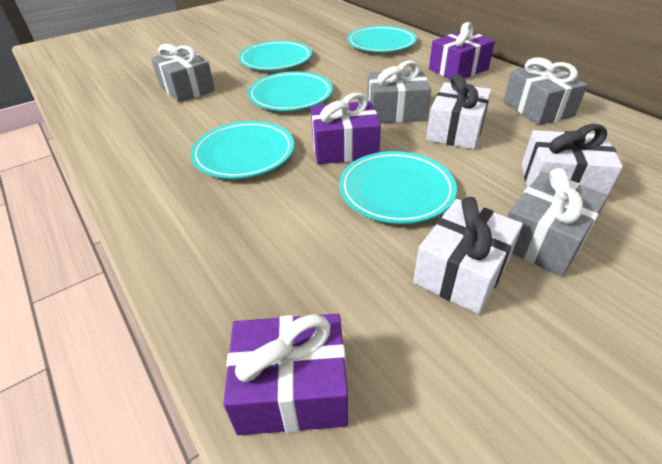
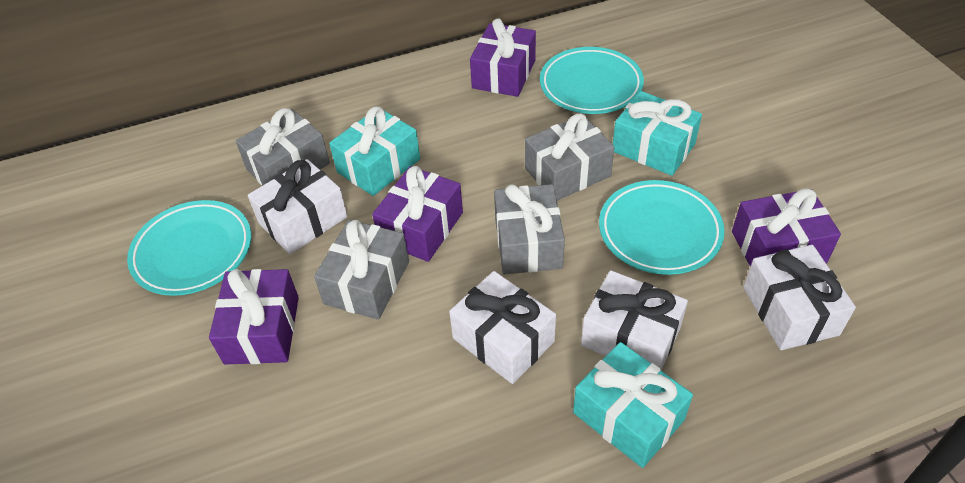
purple gift: [223,314,348,435] [311,93,381,164] [429,22,495,79] = 3 -> [209,269,299,365] [372,166,463,262] [470,19,536,97] [732,188,841,267] = 4
turquoise gift: none = 0 -> [329,107,420,196] [573,342,693,468] [613,91,702,176] = 3
turquoise plate: [191,121,294,179] [238,41,312,70] [248,71,333,111] [339,151,457,224] [347,26,417,52] = 5 -> [127,200,251,296] [540,47,644,114] [599,180,725,275] = 3
white gift: [413,197,523,314] [426,74,492,149] [522,124,623,195] = 3 -> [248,159,348,254] [449,271,556,384] [581,270,688,370] [743,245,856,350] = 4

